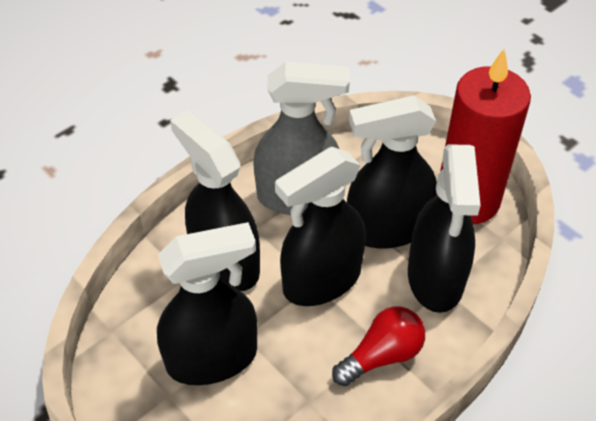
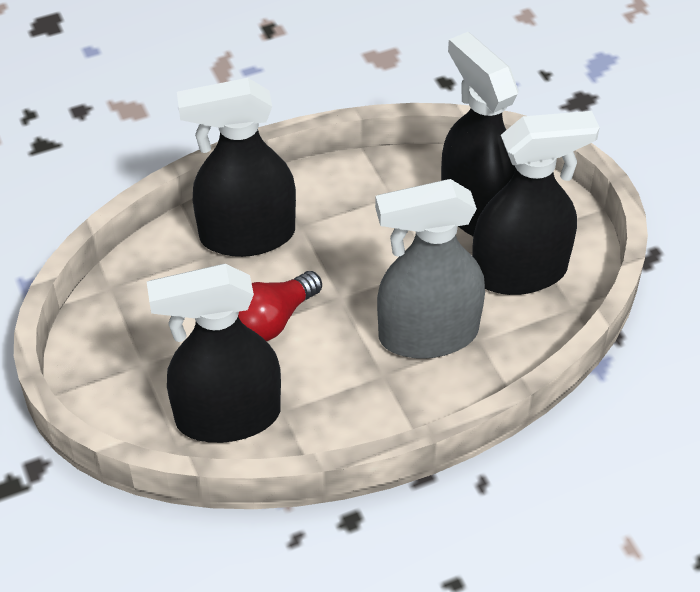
black spray bottle: [157,222,258,385] [170,110,260,291] [275,147,366,306] [347,96,437,249] [408,144,481,313] = 5 -> [147,264,281,443] [177,78,296,257] [441,32,519,236] [472,111,600,295] = 4
red candle: [440,49,531,224] = 1 -> none = 0

